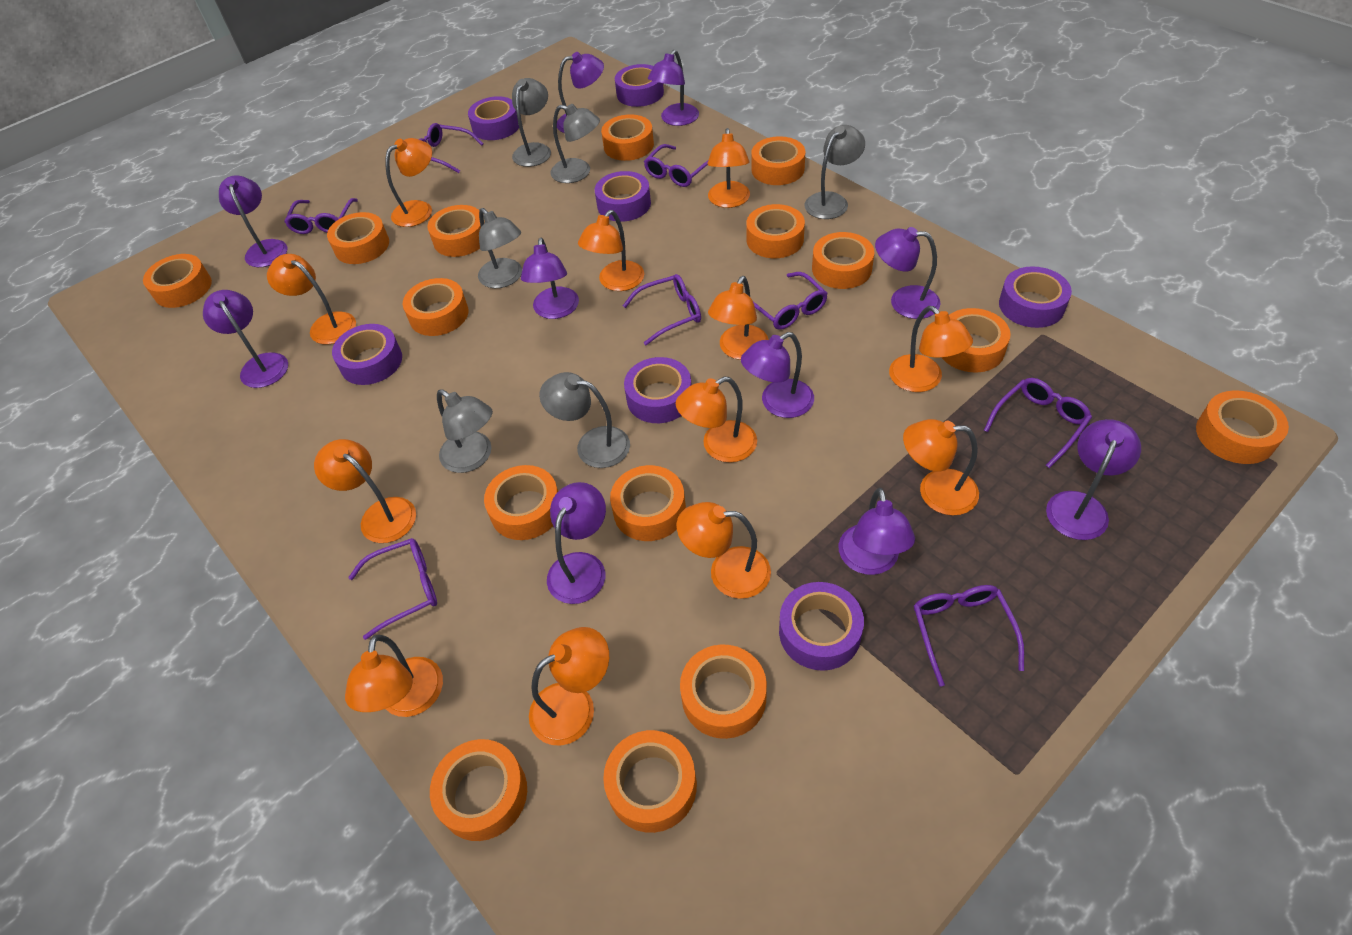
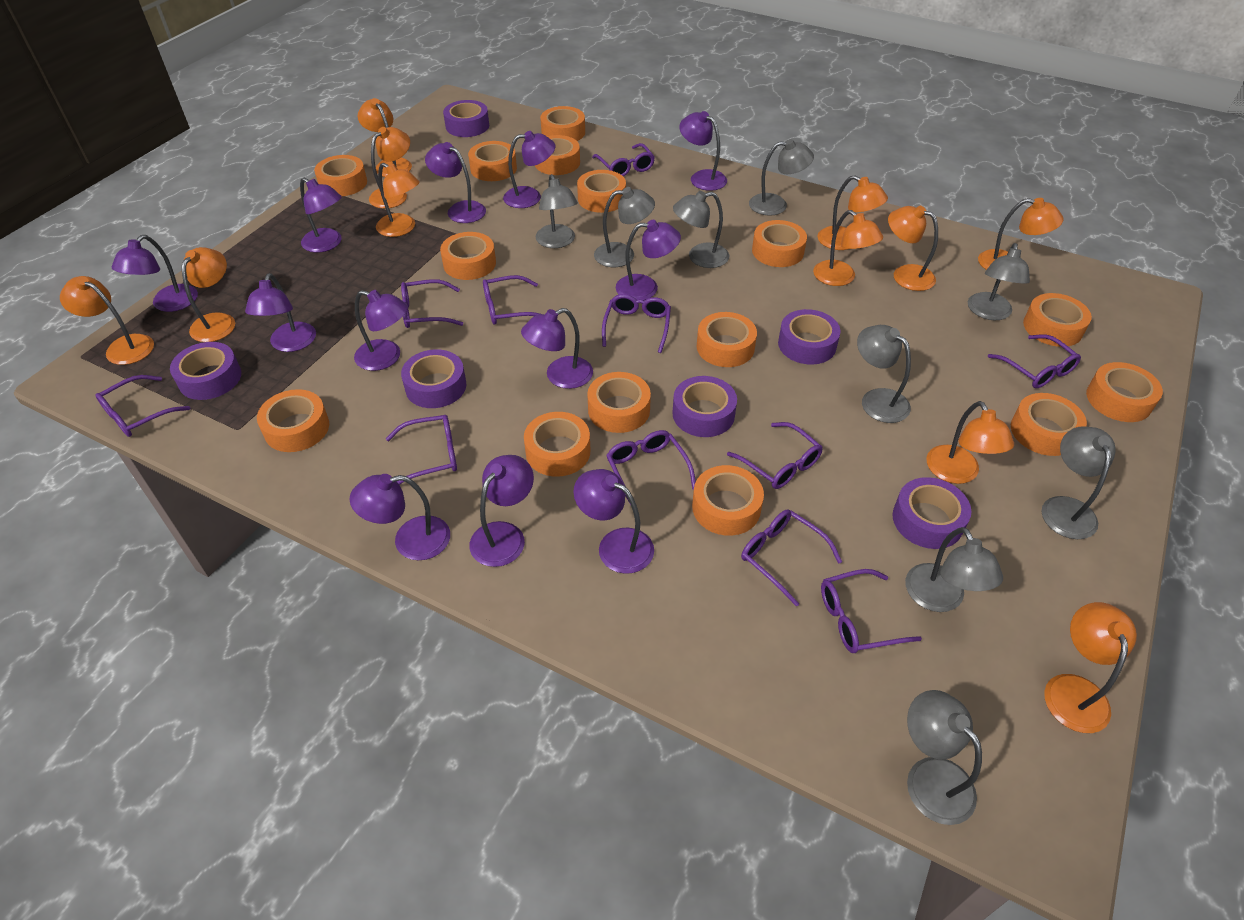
grey lamp: [437,389,493,473] [478,208,522,288] [512,78,551,167] [539,372,630,468] [550,104,600,183] [805,125,865,219] = 6 -> [536,174,578,248] [594,187,655,267] [673,191,729,268] [749,139,814,216] [857,325,911,423] [905,527,1003,612] [907,690,982,825] [968,243,1030,320] [1042,426,1116,539] = 9
orange lamp: [267,254,356,345] [314,439,416,543] [345,634,443,717] [385,138,432,227] [529,627,609,746] [578,210,644,291] [676,377,757,463] [677,502,771,599] [707,128,750,208] [708,276,769,360] [889,306,973,392] [903,419,979,516] = 12 -> [60,276,154,365] [182,247,235,342] [358,98,412,177] [369,127,410,209] [376,163,420,237] [813,210,883,286] [817,175,888,250] [888,206,938,291] [926,401,1014,484] [978,198,1064,270] [1044,602,1137,733] = 11
purple glasses: [284,198,358,234] [348,538,437,640] [419,123,484,173] [623,274,701,345] [644,144,708,187] [753,272,828,330] [914,585,1024,687] [984,378,1092,468] = 8 -> [95,375,190,437] [386,415,457,485] [401,279,463,328] [483,275,540,325] [592,143,655,176] [602,294,671,353] [606,430,696,505] [727,422,823,489] [741,510,842,607] [821,569,922,653] [988,335,1081,388] = 11
purple lamp: [203,290,288,388] [219,175,287,267] [521,238,579,319] [547,482,606,604] [557,52,604,133] [648,50,699,126] [741,332,814,418] [838,488,915,575] [875,227,940,319] [1046,419,1141,540] = 10 -> [112,235,198,312] [245,273,316,352] [300,178,342,253] [350,474,450,560] [354,290,408,371] [425,142,486,223] [469,455,534,567] [503,131,556,208] [521,308,593,389] [573,469,654,574] [616,220,681,300] [679,111,727,191] = 12
purple tape: [332,324,402,385] [468,96,519,140] [595,171,651,222] [615,64,664,107] [624,357,691,423] [779,582,864,671] [999,266,1072,328] = 7 -> [170,342,241,400] [401,349,466,408] [443,100,489,137] [673,376,737,437] [778,309,841,365] [893,477,972,549] = 6

